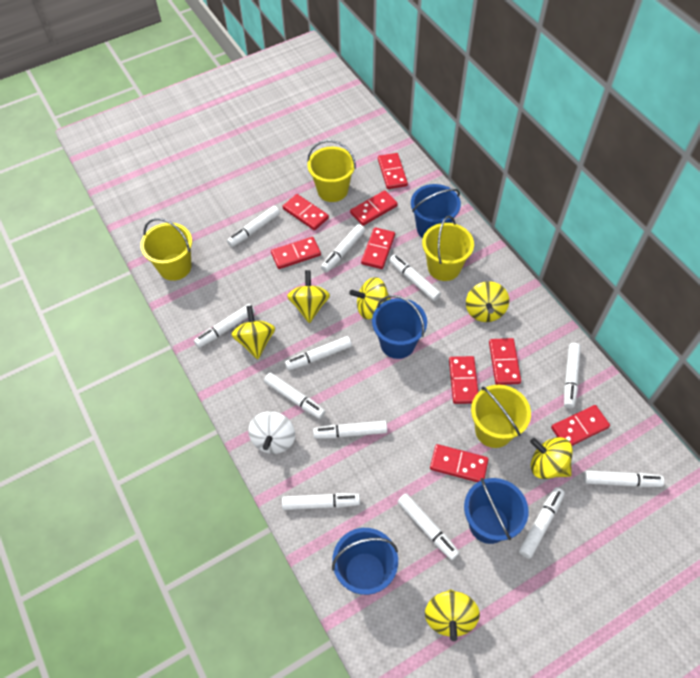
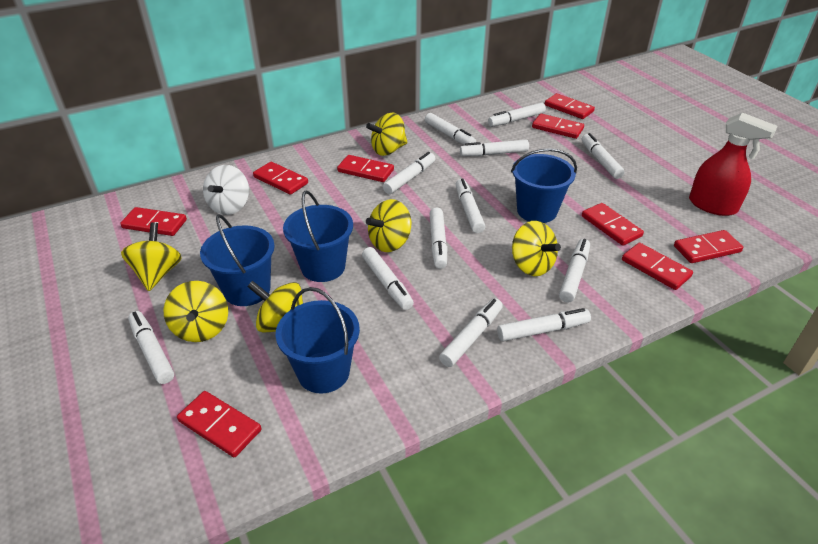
red spray bottle: none = 0 -> [689,112,778,216] = 1
yellow bucket: [140,218,192,281] [307,140,356,202] [422,216,474,281] [471,385,531,448] = 4 -> none = 0

